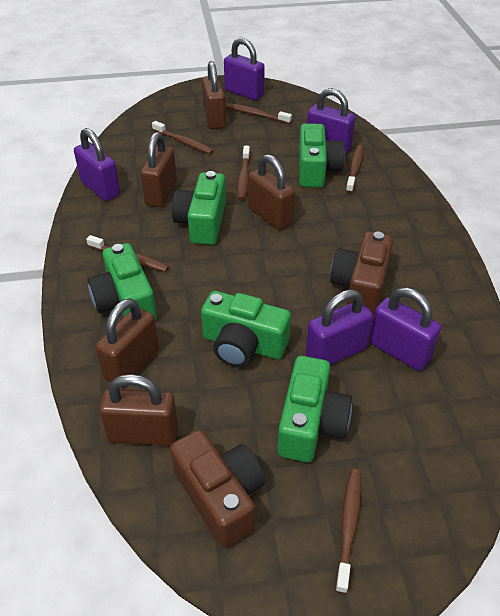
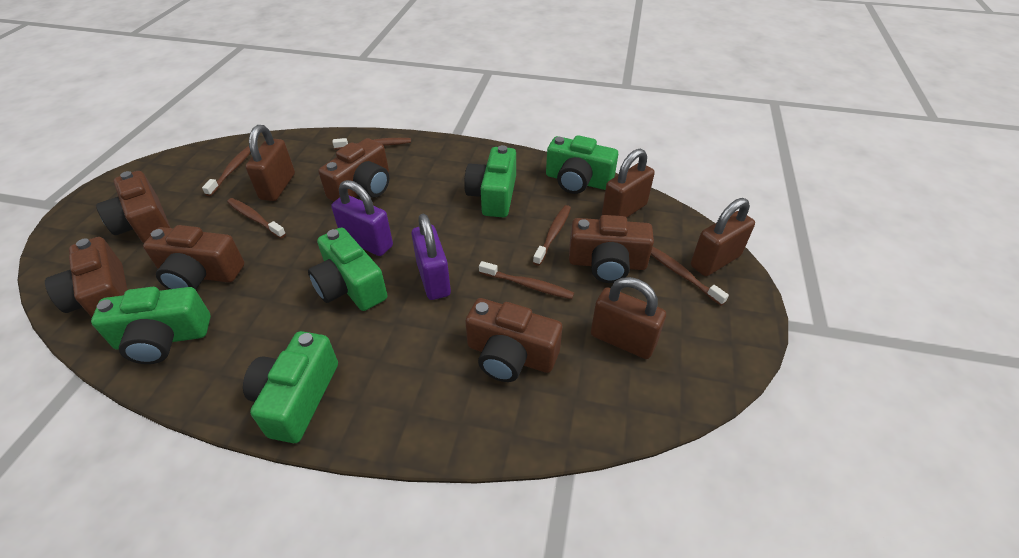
brown camera: [170,430,265,548] [330,232,393,315] = 2 -> [45,237,128,317] [96,171,171,243] [143,225,245,290] [318,138,389,201] [465,298,562,382] [569,215,654,283] = 6
brown padlock: [96,298,159,383] [99,374,178,446] [141,132,177,207] [202,61,226,129] [248,154,295,230] = 5 -> [245,125,295,201] [591,277,666,359] [602,149,655,218] [691,198,755,276] = 4
purple padlock: [74,128,120,201] [224,38,265,100] [306,289,373,365] [307,88,355,154] [369,288,441,371] = 5 -> [331,180,393,256] [411,214,451,300] = 2

